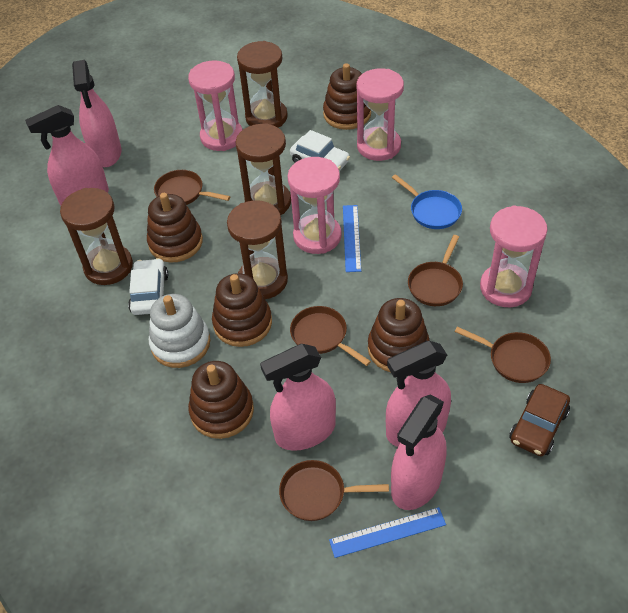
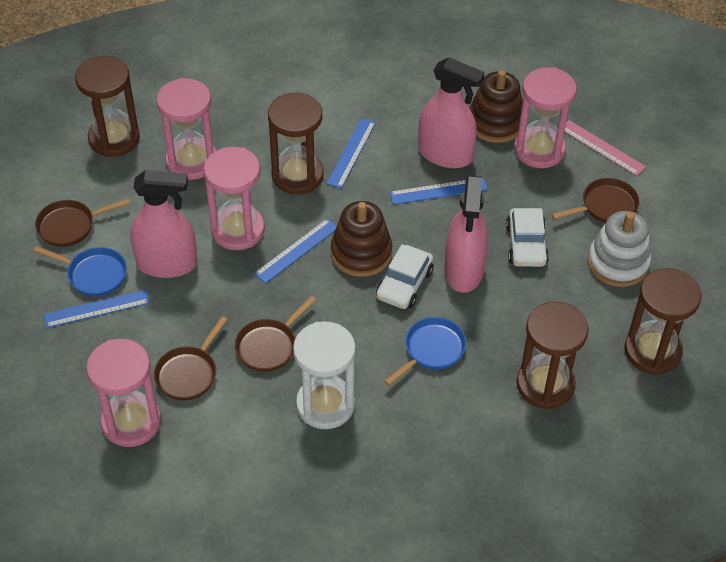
blue pan: [392,174,462,229] = 1 -> [33,246,127,296] [384,317,466,386] = 2
blue ruler: [329,507,446,558] [343,205,361,272] = 2 -> [43,290,150,328] [254,219,337,283] [326,118,376,188] [390,177,488,205] = 4
brown car: [509,384,570,456] = 1 -> none = 0
brown pan: [154,170,230,205] [279,460,389,521] [290,306,371,366] [408,235,463,306] [455,327,551,383] = 5 -> [35,198,130,247] [154,316,228,401] [235,296,316,372] [551,178,640,223] = 4
brown stacking toy: [147,193,203,263] [188,361,254,439] [212,273,272,347] [323,63,371,130] [368,298,430,372] = 5 -> [331,201,392,277] [470,70,523,143] = 2
pink ruler: none = 0 -> [565,120,646,176] = 1
pink spray bottle: [25,105,109,206] [72,60,121,167] [260,344,336,451] [386,341,451,447] [391,394,447,510] = 5 -> [130,170,197,278] [418,57,484,168] [445,176,488,293] = 3
white hourglass: none = 0 -> [293,321,356,429] = 1

